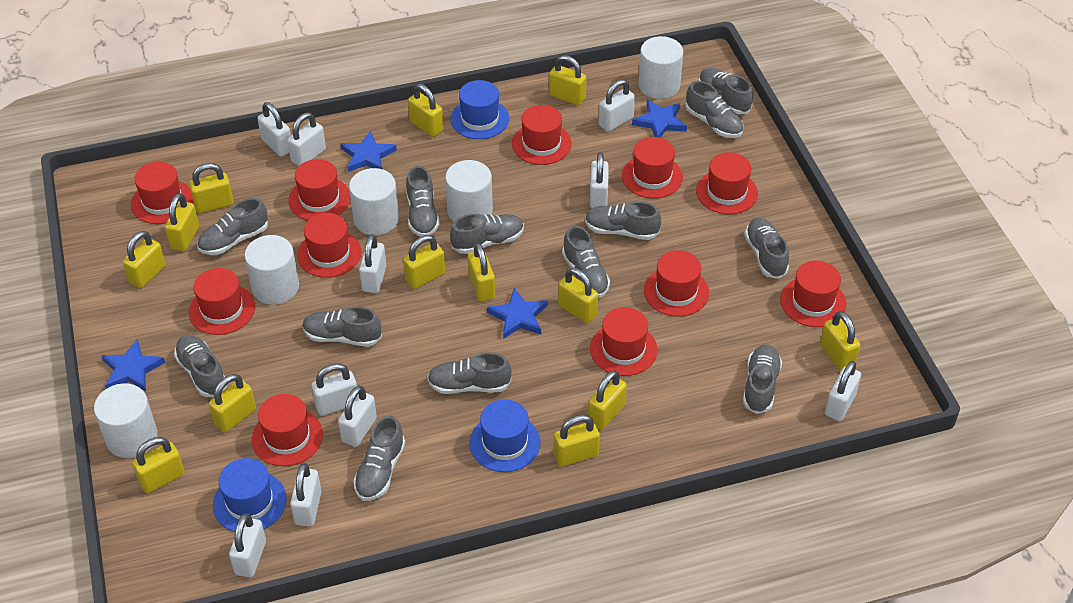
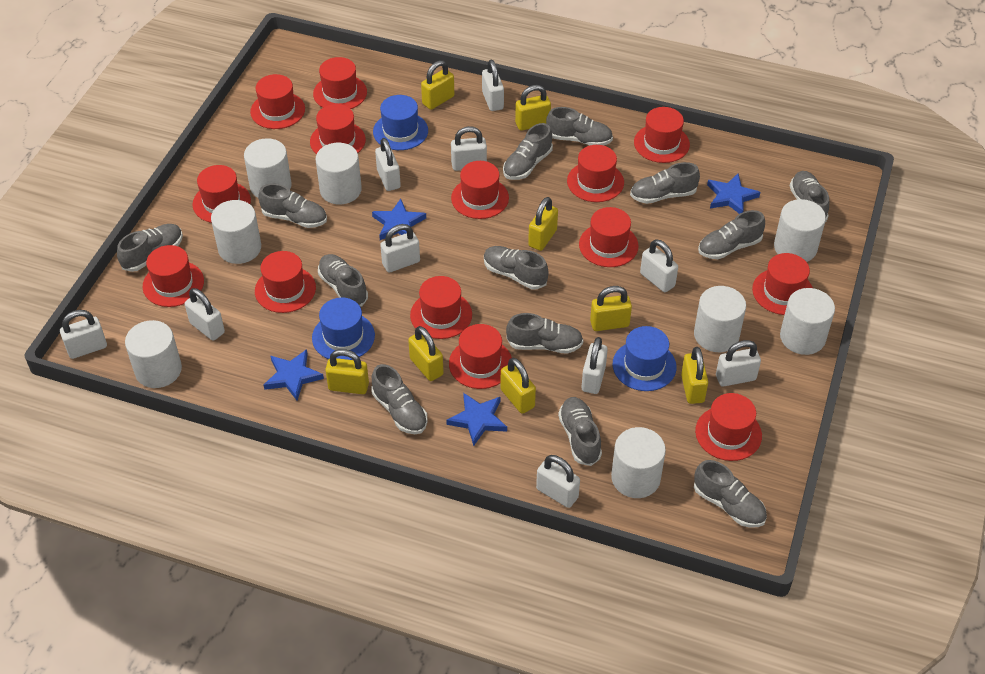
red hat: [131,162,193,224] [189,268,255,335] [252,394,323,466] [288,159,350,220] [297,213,362,278] [512,105,572,165] [590,307,657,376] [622,137,683,198] [644,250,709,317] [696,152,758,214] [780,260,846,327] = 11 -> [143,245,204,307] [192,165,251,223] [250,74,305,129] [255,251,316,313] [310,104,366,154] [313,57,367,109] [410,276,472,339] [449,324,512,389] [451,161,509,219] [567,145,624,202] [579,207,639,267] [634,107,690,163] [695,393,762,461] [752,253,813,315] = 14
white cylinder: [94,383,158,458] [244,235,299,305] [349,168,399,235] [445,160,493,222] [638,36,683,99] = 5 -> [125,320,182,388] [211,200,261,264] [244,138,292,198] [316,143,362,205] [611,427,666,498] [694,286,746,352] [774,199,826,262] [780,288,835,355] = 8
yellow padlock: [123,231,166,289] [132,437,185,493] [165,193,199,251] [189,163,234,213] [209,374,256,432] [403,235,445,289] [408,84,444,137] [468,243,495,302] [549,55,587,105] [553,415,600,467] [558,268,598,323] [588,370,627,430] [820,311,860,371] = 13 -> [325,349,369,394] [408,326,444,381] [421,60,454,110] [501,358,536,414] [515,85,551,131] [528,197,558,251] [590,286,632,331] [681,347,708,404] = 8

